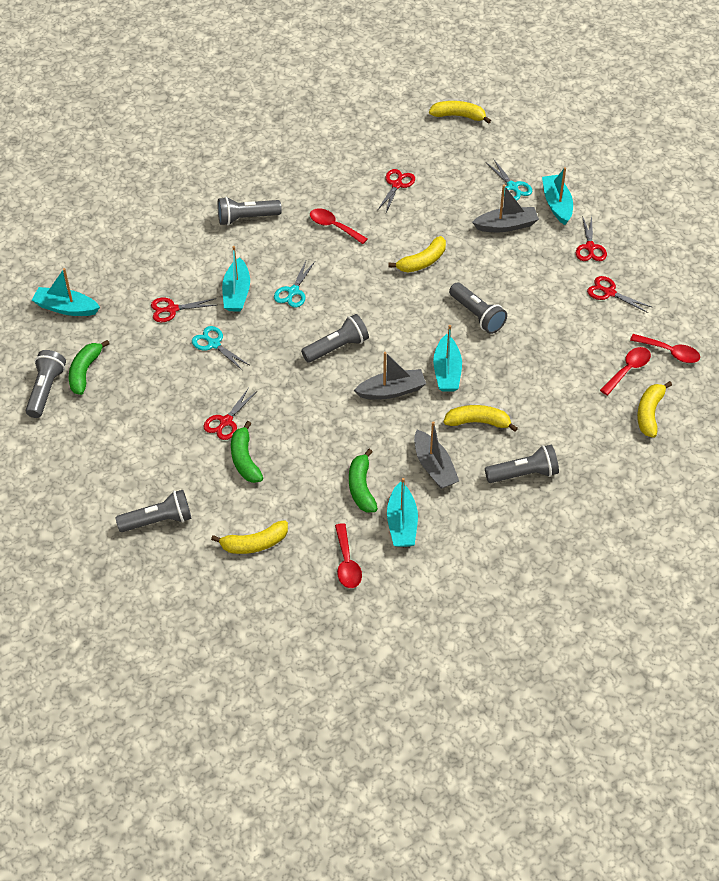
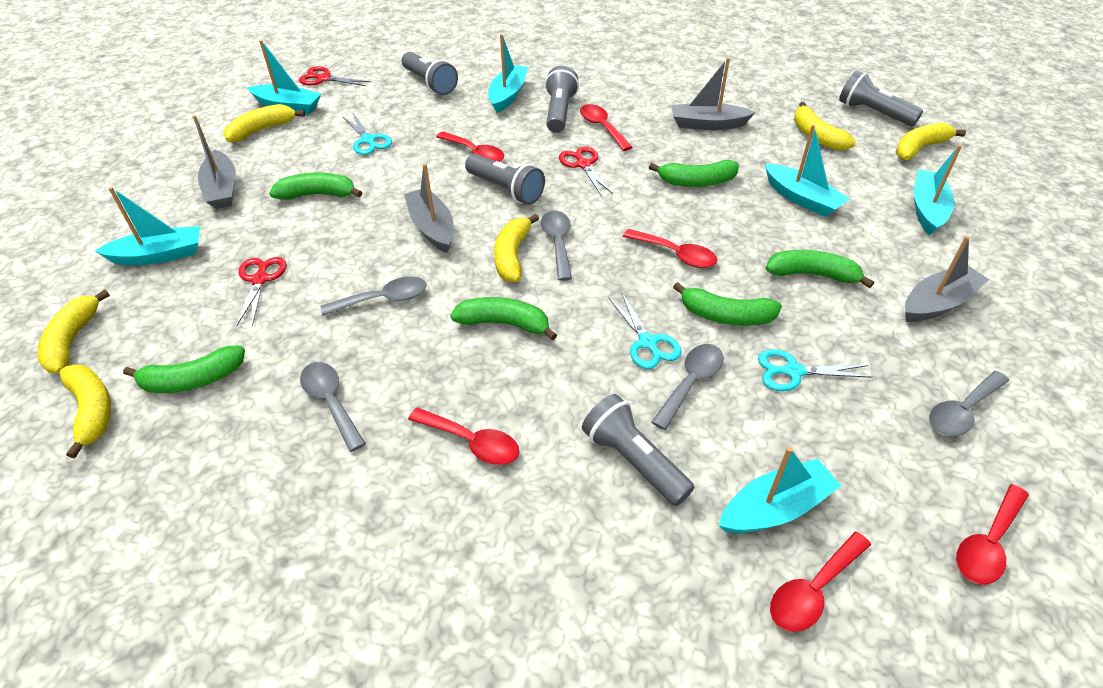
green banana: [69,340,110,395] [231,421,263,483] [349,449,378,512] = 3 -> [123,346,245,393] [269,173,362,200] [450,297,557,341] [649,160,739,187] [673,282,782,326] [765,250,874,288] = 6
grey boat: [354,352,426,400] [414,421,459,489] [472,184,539,232] = 3 -> [192,115,236,209] [404,163,454,253] [672,57,755,130] [905,235,989,322] = 4
grey flashlight: [26,350,66,418] [115,490,192,532] [217,197,282,226] [301,314,369,363] [449,283,507,334] [485,445,559,483] = 6 -> [402,52,458,95] [465,154,545,205] [545,66,579,133] [582,394,694,506] [839,70,923,126] = 5
grey spoon: none = 0 -> [300,362,366,452] [321,276,426,316] [541,210,572,281] [651,344,724,430] [929,371,1009,437] = 5
red scissors: [151,298,217,322] [203,388,257,440] [378,169,415,212] [576,216,607,261] [587,276,651,313] = 5 -> [236,257,287,327] [299,66,371,86] [559,147,613,196] = 3
red spoon: [310,208,368,244] [335,523,362,588] [600,347,651,395] [630,334,700,363] = 4 -> [408,408,519,465] [436,131,504,162] [580,104,632,151] [623,229,717,268] [770,532,871,632] [956,484,1029,585] = 6
turquoise boat: [32,268,100,316] [222,246,250,312] [387,478,418,547] [433,325,462,392] [542,167,573,225] = 5 -> [95,187,200,265] [247,40,321,114] [489,34,528,113] [719,447,841,534] [765,124,850,217] [914,145,962,235] = 6
yellow banana: [211,520,288,554] [389,236,446,273] [429,101,491,124] [444,405,518,432] [637,381,672,438] = 5 -> [37,289,110,373] [59,365,111,458] [224,104,305,142] [494,214,539,282] [794,102,856,151] [896,122,966,160] = 6

